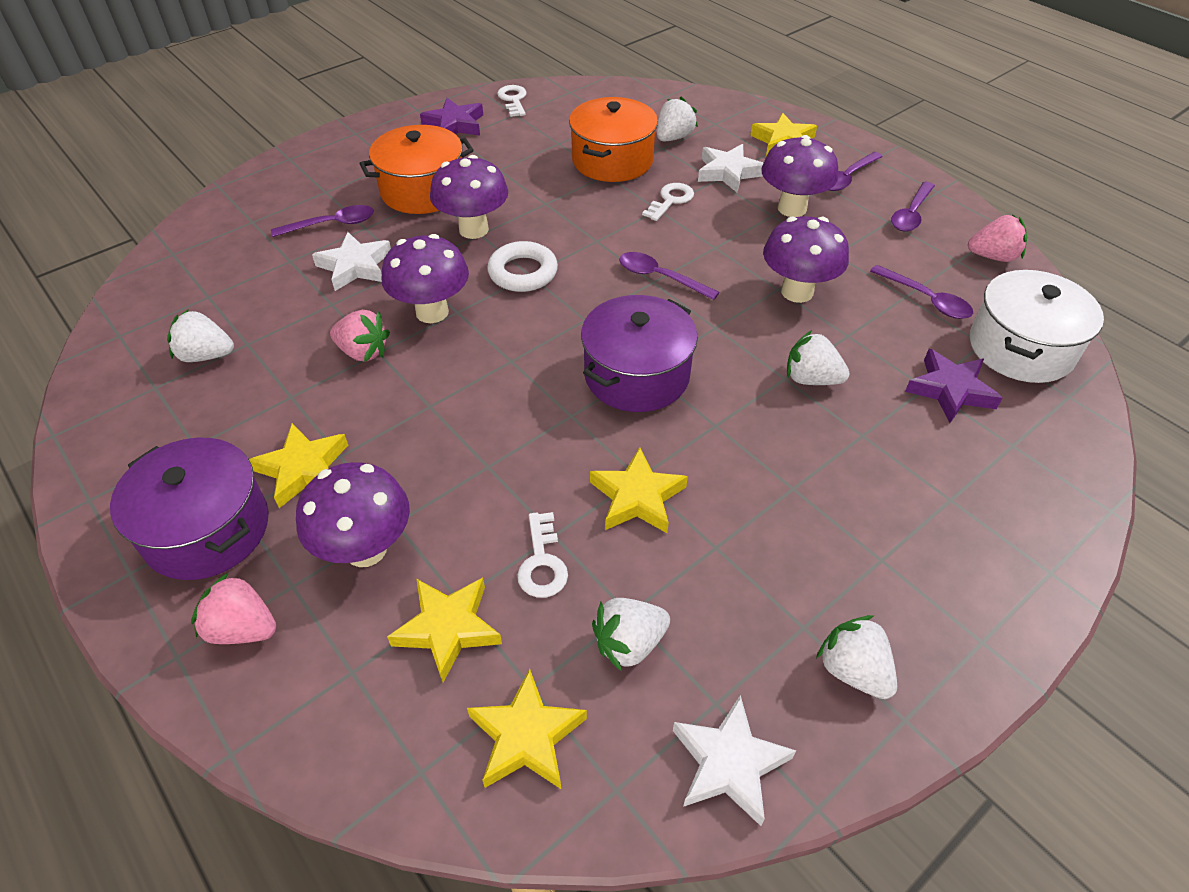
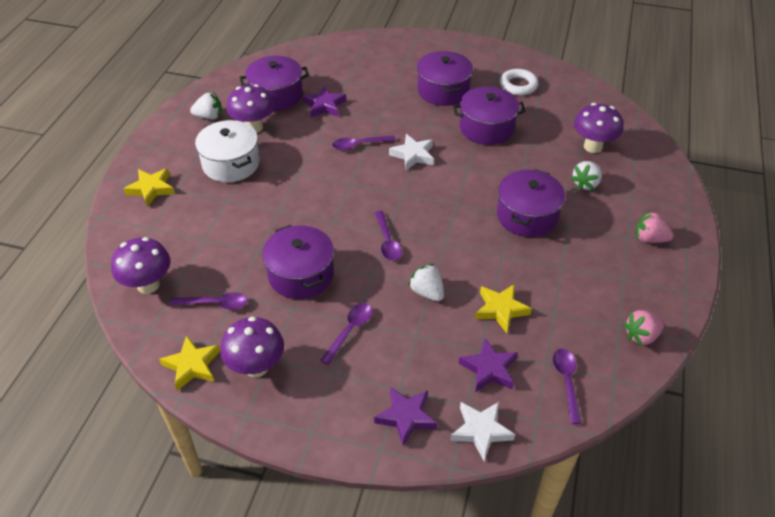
orange pot: [359,125,474,214] [569,97,658,182] = 2 -> none = 0
pink strawberry: [191,572,277,644] [330,310,390,362] [968,215,1027,262] = 3 -> [623,310,664,346] [635,211,674,243] = 2
purple mushroom: [296,462,410,567] [382,234,469,323] [430,155,508,239] [761,135,838,217] [763,216,849,303] = 5 -> [111,237,171,294] [220,317,284,377] [227,84,274,133] [574,103,623,153] = 4
purple pot: [110,438,269,580] [581,295,698,412] = 2 -> [239,56,309,111] [262,225,334,299] [417,51,473,106] [453,86,526,145] [497,169,565,237] = 5
purple star: [420,98,483,135] [905,349,1003,423] = 2 -> [303,86,346,118] [374,387,437,446] [458,338,518,392] = 3
white key: [497,85,527,117] [517,512,568,598] [642,183,694,221] = 3 -> none = 0
white star: [312,232,391,291] [673,695,796,826] [698,144,763,192] = 3 -> [389,134,434,170] [450,402,515,461] = 2
white strawberry: [167,309,234,362] [592,598,670,672] [657,97,698,142] [787,330,849,385] [816,615,897,699] = 5 -> [190,93,222,119] [408,264,444,301] [570,161,602,190] = 3
yellow star: [249,423,348,508] [387,578,502,682] [467,669,587,789] [590,447,688,533] [750,113,817,156] = 5 -> [124,168,175,207] [159,335,220,391] [475,284,532,333] = 3

